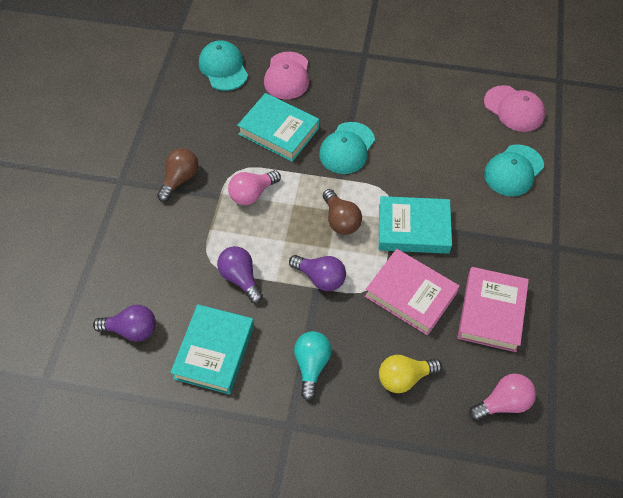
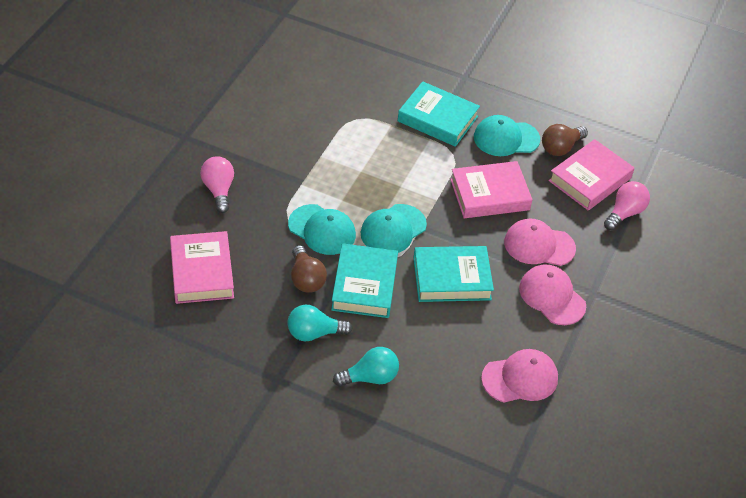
pink book: [365,249,459,335] [458,267,529,352] = 2 -> [170,231,234,304] [450,161,533,218] [549,139,634,211] = 3
pink cap: [264,52,309,99] [484,85,545,132] = 2 -> [481,349,558,402] [504,219,576,266] [519,265,586,325] = 3
purple light bulb: [93,305,156,342] [217,246,263,304] [289,255,346,291] = 3 -> none = 0
turquoise light bulb: [294,331,332,401] = 1 -> [287,305,353,342] [333,347,399,387] = 2
yellow light bulb: [379,355,442,393] = 1 -> none = 0

